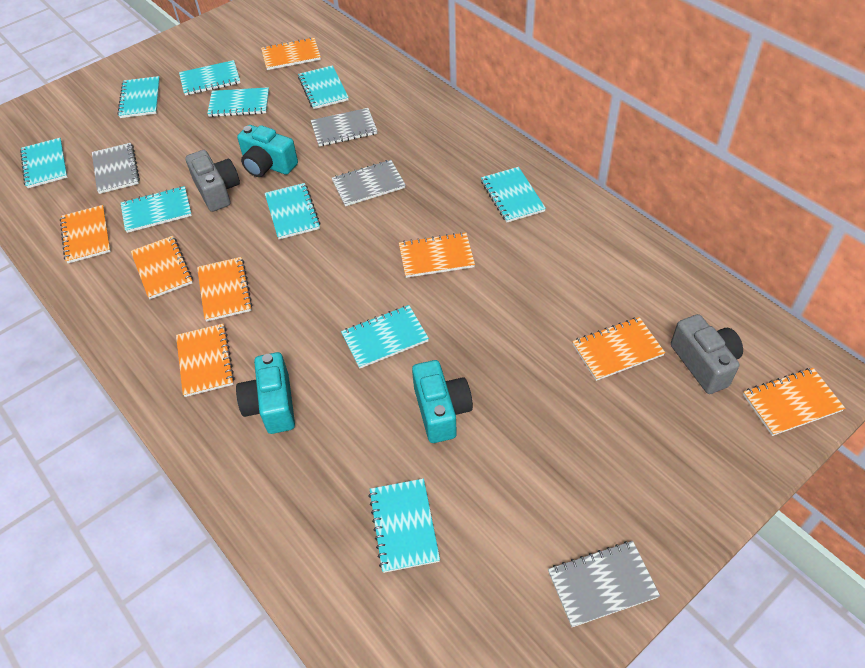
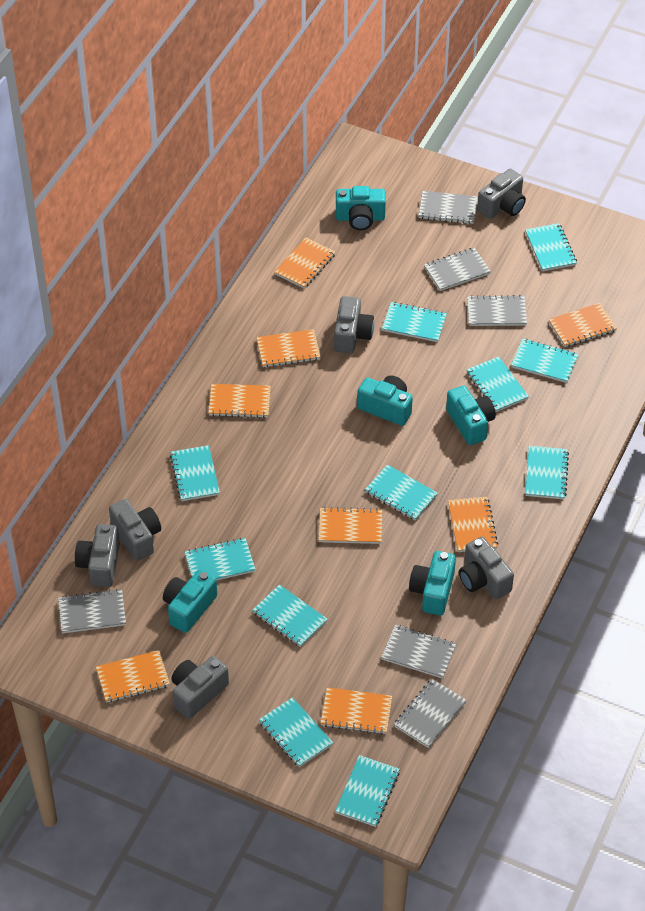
grey camera: [185,150,240,212] [671,314,743,394] = 2 -> [75,524,120,587] [109,499,161,561] [171,656,229,719] [334,296,374,353] [459,537,514,599] [477,169,526,219] = 6
grey notebook: [92,143,140,194] [311,108,377,147] [332,160,406,206] [548,541,660,627] = 4 -> [58,589,126,633] [381,625,456,679] [394,679,467,748] [418,191,477,224] [424,248,491,291] [467,295,527,326] = 6
turquoise camera: [236,352,295,434] [237,125,298,177] [412,360,473,443] = 3 -> [163,569,217,633] [336,186,386,230] [357,375,413,426] [409,551,456,615] [446,386,496,445] = 5
turquoise notebook: [20,138,68,188] [117,76,160,118] [121,186,192,233] [179,60,240,96] [207,87,269,117] [265,183,320,239] [298,65,349,109] [341,305,429,369] [368,479,440,573] [481,167,546,223] = 10 -> [170,445,220,501] [185,538,256,580] [252,584,328,647] [259,697,333,767] [335,755,400,827] [365,464,438,521] [382,302,447,342] [466,357,529,412] [511,338,578,383] [525,223,577,271] [525,446,569,499] = 11

